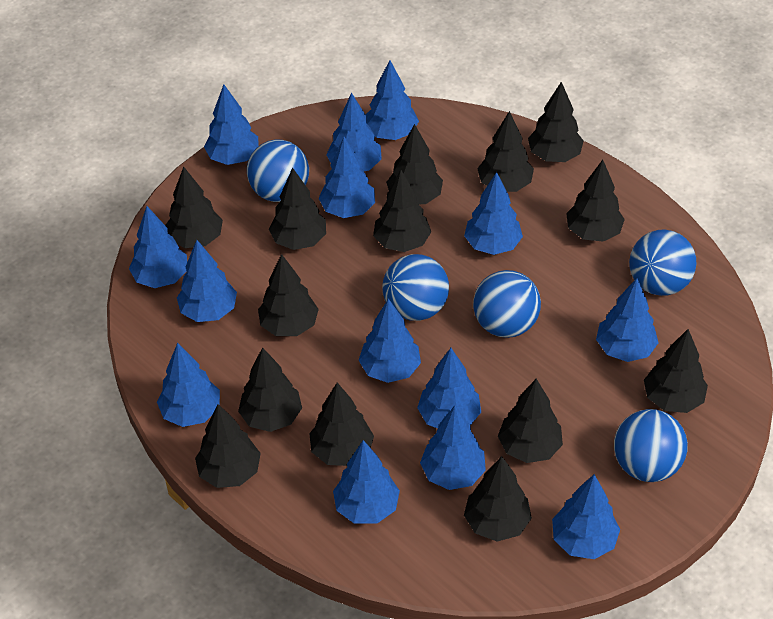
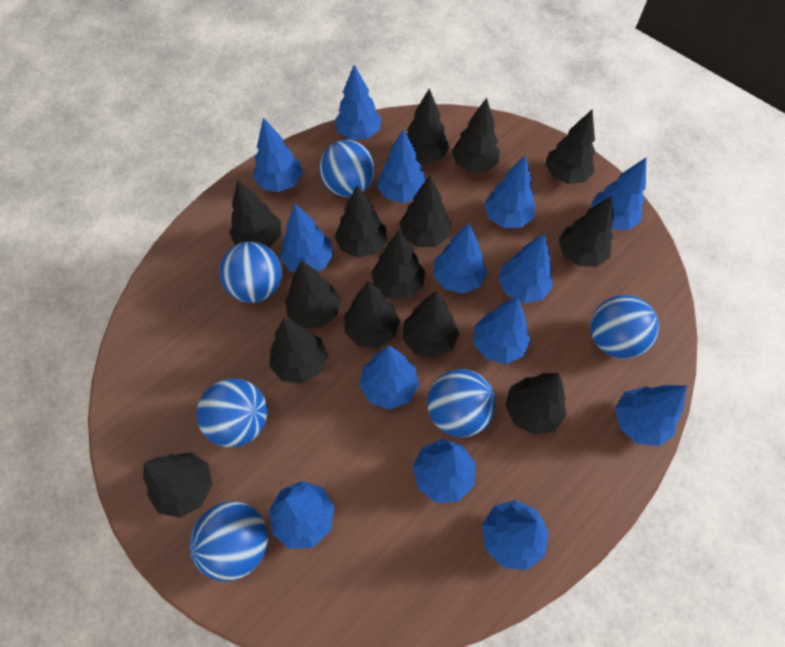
blue ball: [247,139,309,202] [382,254,449,321] [473,270,541,338] [614,409,688,482] [629,229,696,296] = 5 -> [190,501,268,581] [197,378,267,447] [219,242,282,303] [319,140,375,197] [427,369,496,437] [590,295,659,359] = 6

